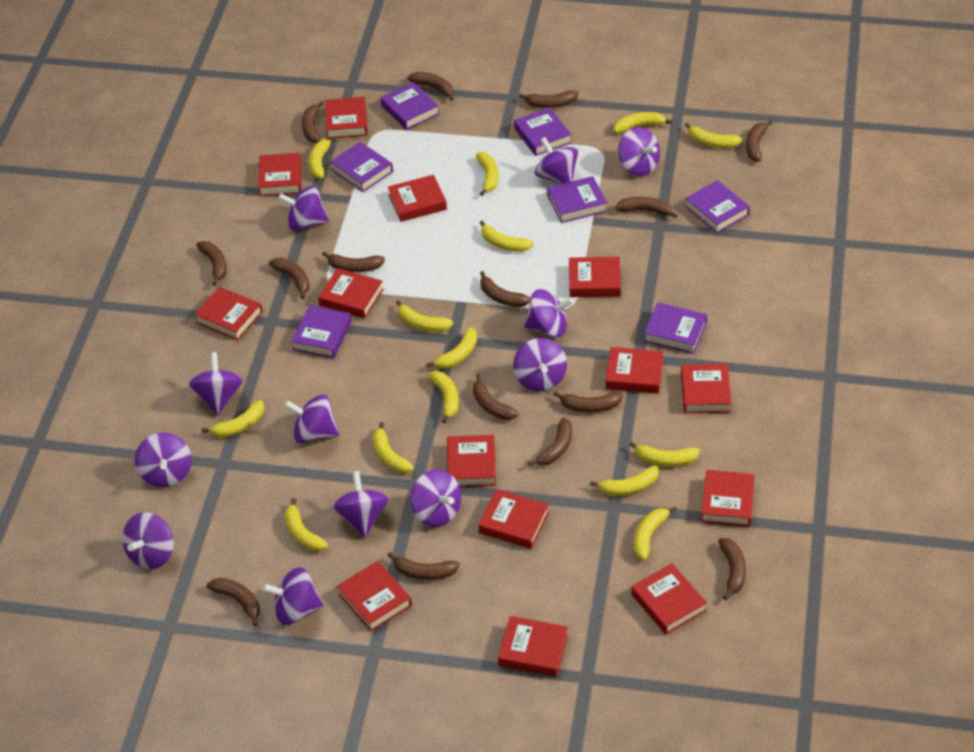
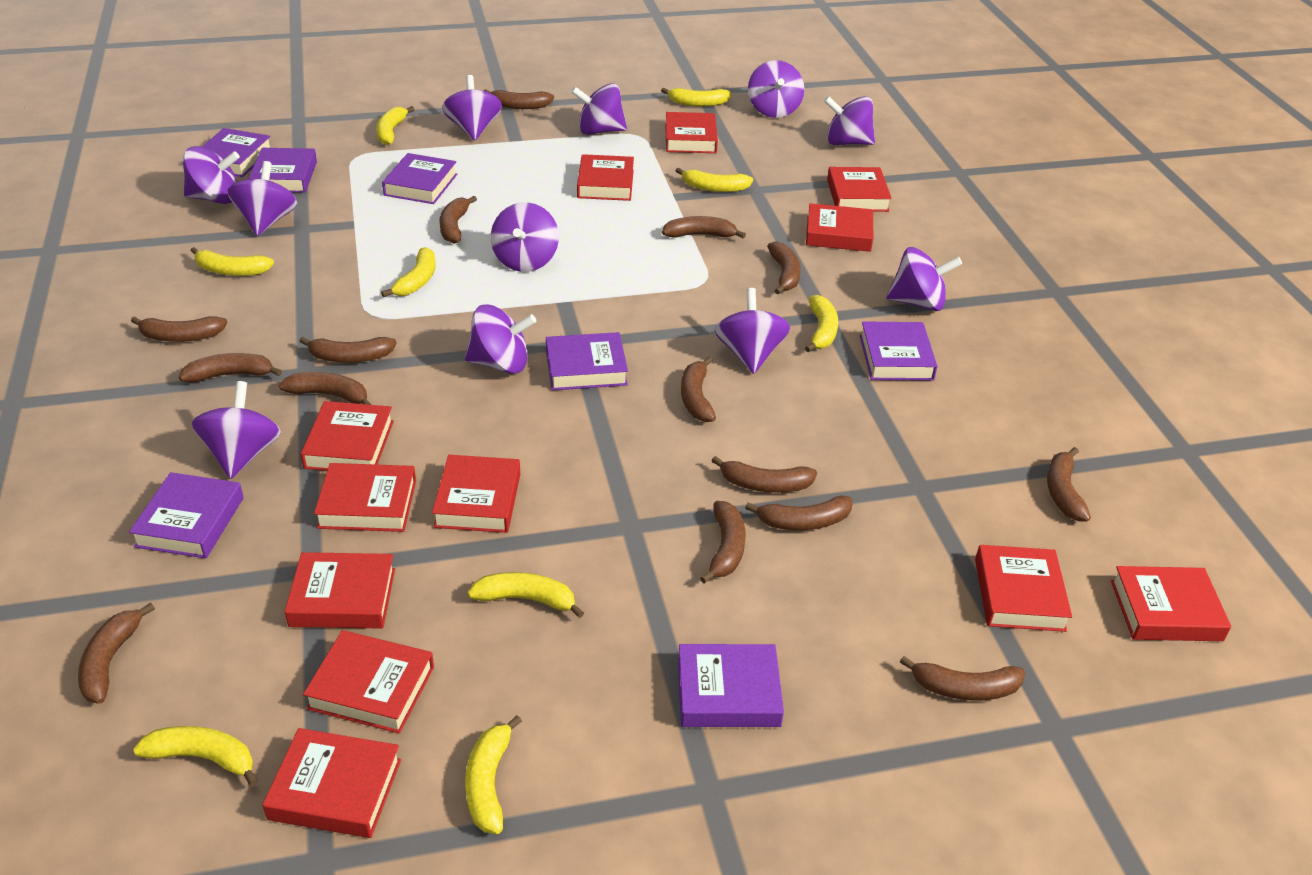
purple spinning top: [122,513,174,569] [135,432,192,487] [189,352,243,415] [262,567,324,625] [278,186,329,231] [284,395,339,443] [332,471,389,537] [410,470,461,527] [513,338,567,391] [524,289,574,337] [535,137,578,184] [618,127,660,176] = 12 -> [183,146,240,204] [192,381,281,479] [228,161,297,236] [442,75,502,141] [465,305,536,374] [491,202,559,272] [571,83,627,135] [715,288,790,374] [748,60,804,118] [824,96,875,145] [886,247,962,311] = 11
red book: [194,287,263,340] [258,153,302,196] [318,268,384,318] [325,97,367,139] [337,561,412,632] [388,175,447,222] [447,435,496,487] [478,489,549,549] [498,616,568,677] [569,257,621,297] [606,347,663,393] [631,563,707,634] [681,364,732,413] [701,470,755,527] = 14 -> [262,728,401,838] [285,552,395,629] [301,401,394,471] [303,630,434,734] [314,463,416,532] [432,455,520,533] [577,154,634,201] [665,112,718,153] [806,203,873,252] [827,167,892,212] [975,545,1072,632] [1111,566,1231,641] = 12
yellow banana: [202,400,264,437] [285,498,328,551] [309,136,336,179] [373,422,414,473] [396,300,453,332] [427,327,477,368] [428,371,459,423] [476,152,499,196] [480,220,534,252] [590,466,659,496] [614,112,673,133] [629,442,700,466] [634,507,677,560] [685,123,743,148] = 14 -> [133,726,259,787] [191,247,274,276] [376,106,415,145] [381,247,436,297] [465,715,522,834] [468,572,584,618] [661,88,732,107] [676,168,753,192] [805,295,838,352] = 9

